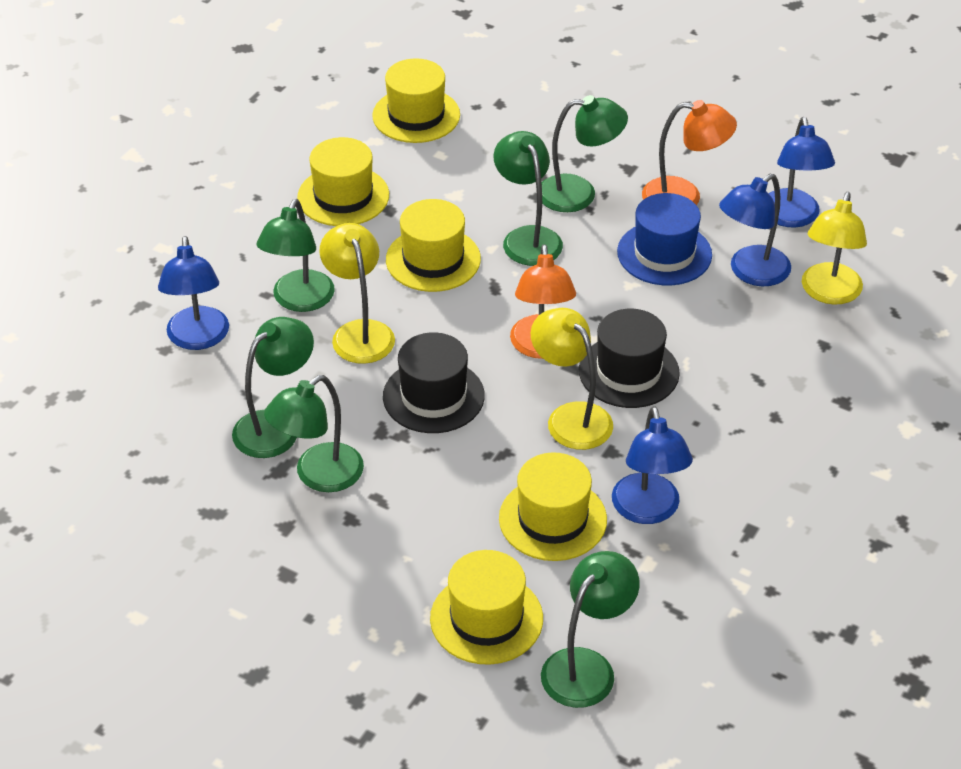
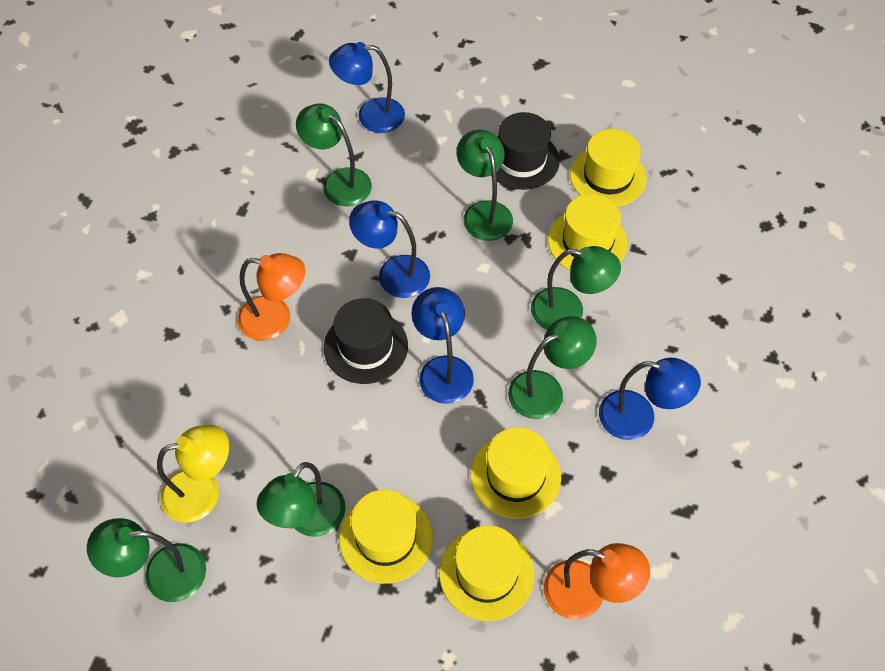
blue hat: [617,193,712,285] = 1 -> none = 0
yellow lamp: [319,223,395,364] [531,308,613,450] [802,192,867,305] = 3 -> [157,424,229,523] = 1

